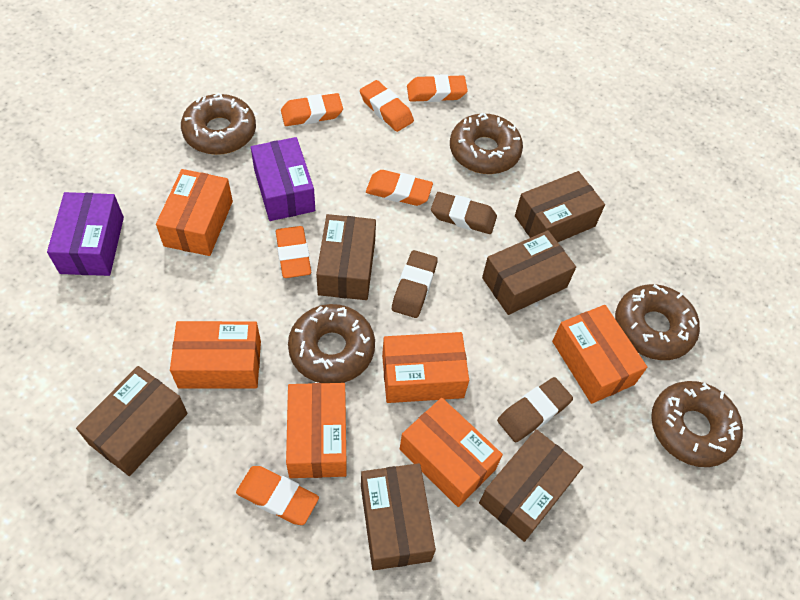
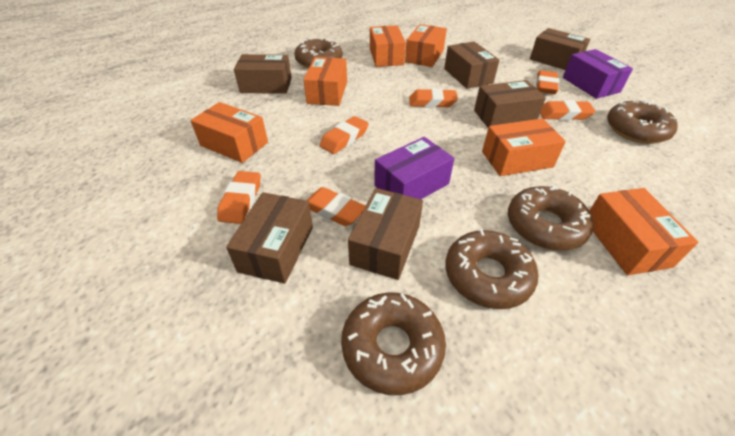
brown eraser: [392,250,438,318] [431,192,497,234] [497,377,573,442] = 3 -> none = 0

